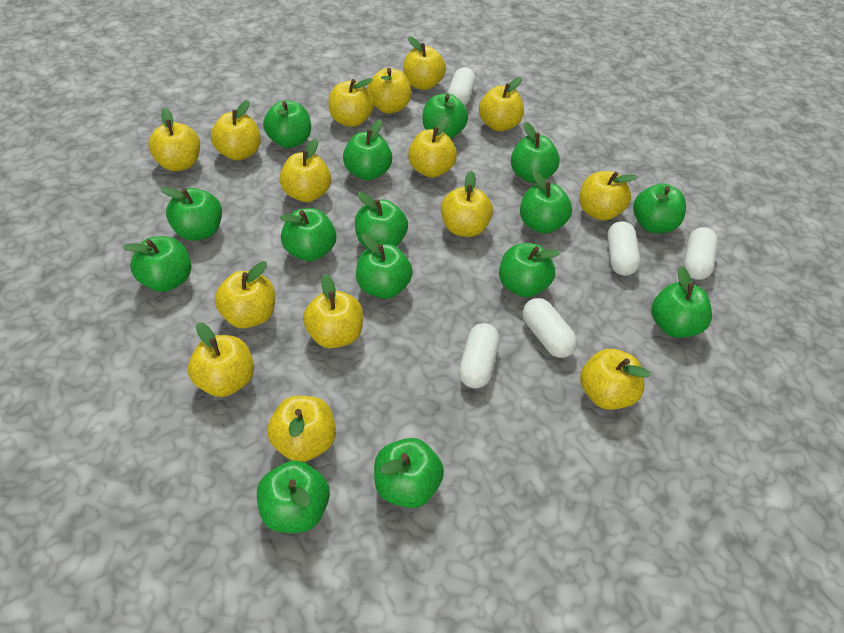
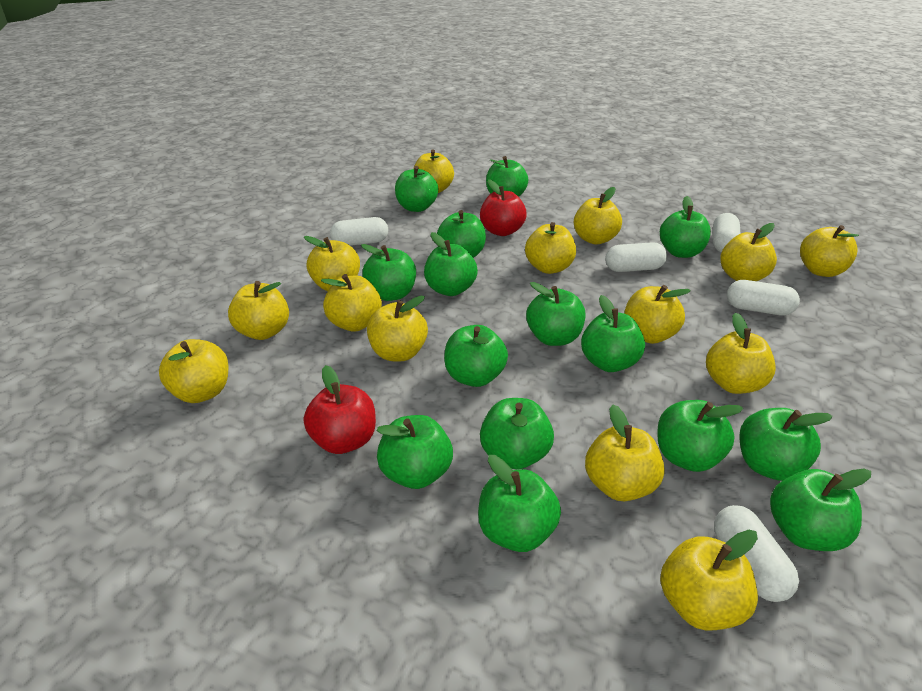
red apple: none = 0 -> [304,365,376,454] [480,179,527,236] = 2
yellow apple: [148,107,200,171] [188,322,254,397] [211,100,261,161] [215,261,275,328] [267,396,336,462] [280,139,331,202] [303,274,363,348] [328,78,374,127] [367,68,411,114] [403,36,446,90] [408,117,457,178] [441,170,493,237] [479,77,524,131] [580,171,638,221] [580,349,651,410] = 15 -> [159,339,229,403] [228,281,289,340] [304,236,360,291] [321,274,382,332] [367,296,428,361] [413,149,454,193] [525,222,576,274] [574,187,622,244] [585,405,665,501] [624,285,691,344] [660,530,758,630] [706,312,776,394] [720,223,777,281] [800,225,859,277] = 14

